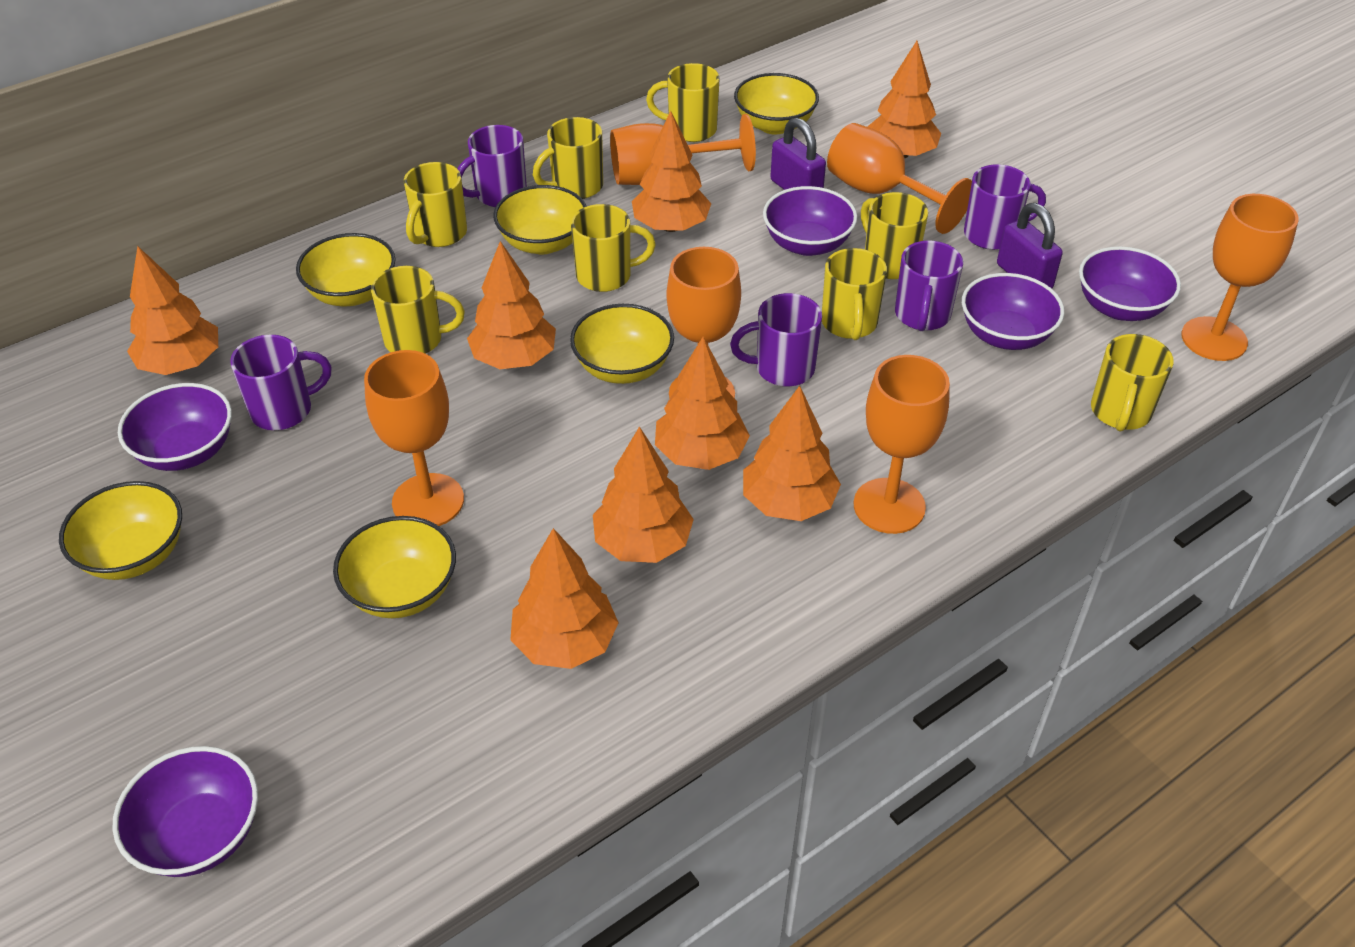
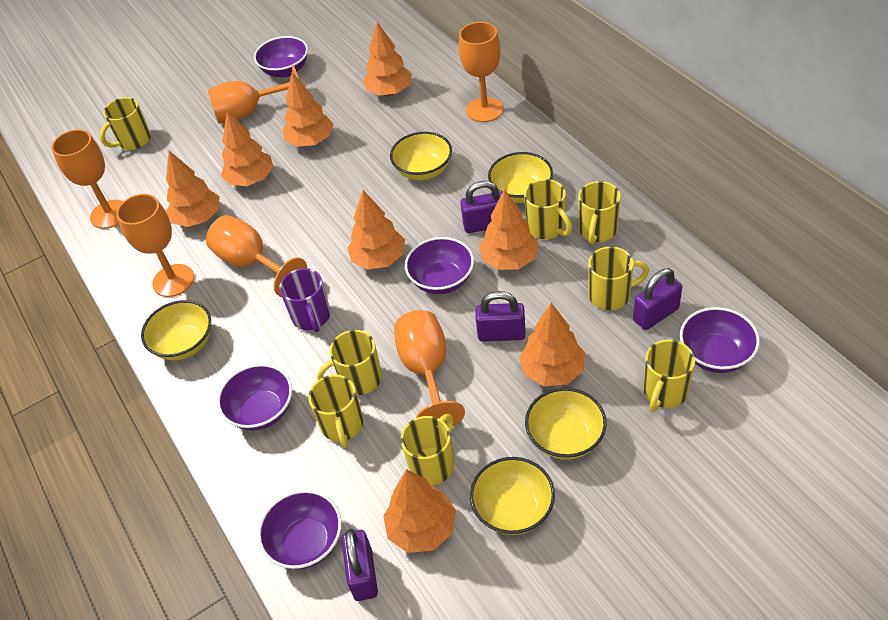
purple mug: [230,334,332,430] [457,125,527,207] [730,293,822,386] [895,240,963,331] [964,164,1046,250] = 5 -> [279,268,331,333] = 1
purple padlock: [770,118,826,190] [997,203,1063,288] = 2 -> [341,529,378,601] [460,181,502,233] [476,291,526,342] [633,268,682,330] = 4
yellow bowl: [59,481,182,580] [296,233,395,307] [333,516,456,618] [493,185,587,254] [570,304,674,384] [734,73,819,134] = 6 -> [141,300,211,360] [390,132,452,180] [470,457,555,535] [488,152,553,203] [525,388,607,460] = 5

